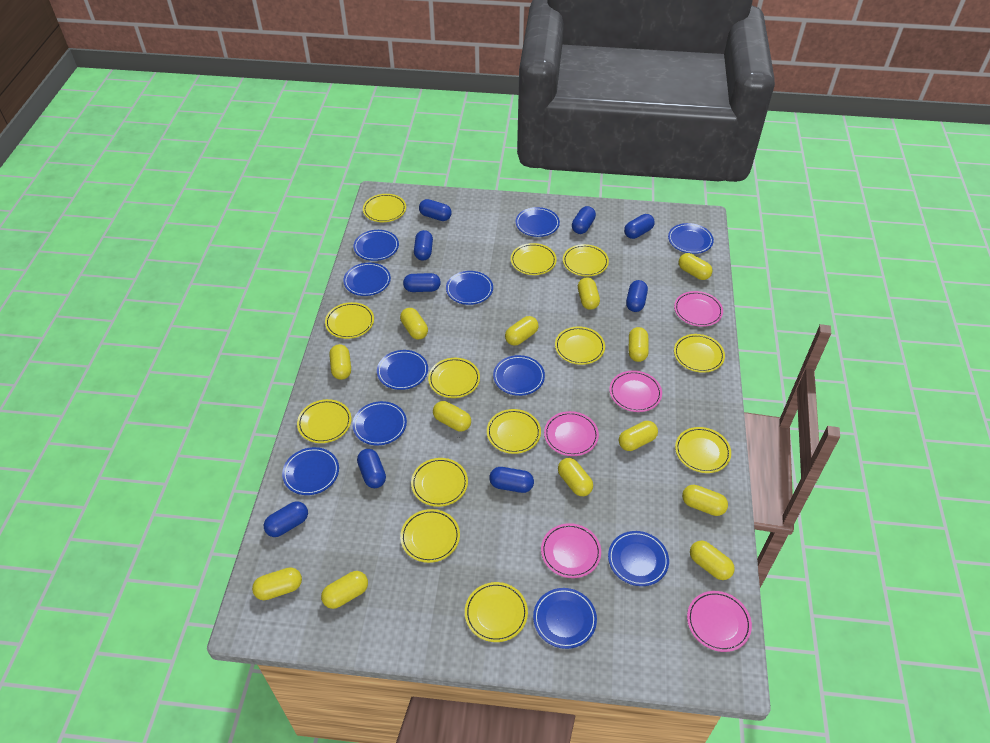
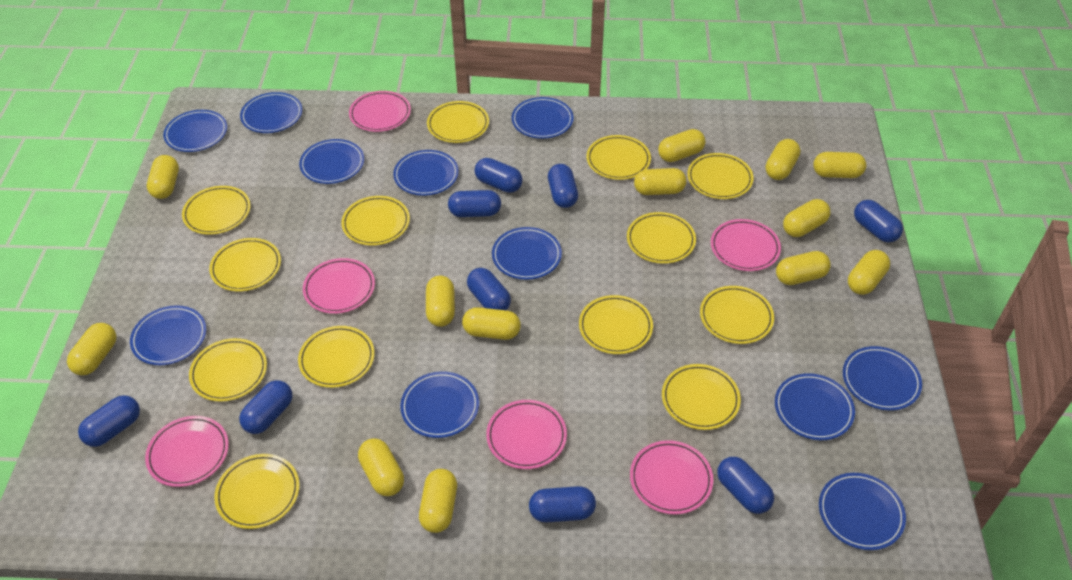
pink plate: [541,523,601,578] [544,411,599,456] [609,371,662,412] [674,291,723,327] [687,591,752,652] = 5 -> [145,416,229,487] [303,258,375,314] [349,91,411,132] [486,400,567,469] [630,440,713,514] [711,219,781,271] = 6

